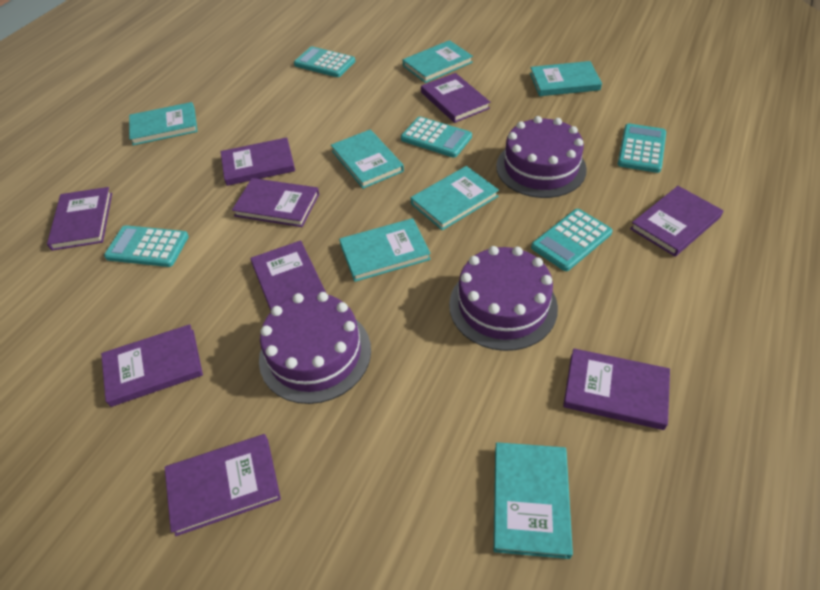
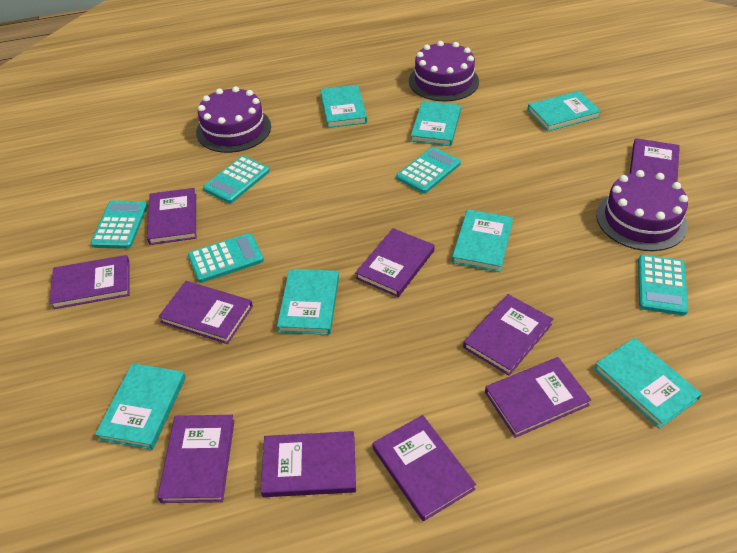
purple book: [47,187,112,251] [101,324,203,407] [165,434,281,536] [221,137,295,186] [232,178,319,227] [250,240,326,311] [421,73,490,123] [563,348,670,430] [630,186,723,257] = 9 -> [50,255,130,309] [147,188,196,245] [158,281,253,344] [158,415,235,503] [261,431,356,497] [355,228,435,297] [372,415,476,521] [463,294,553,376] [485,357,591,438] [630,138,680,182] = 10

